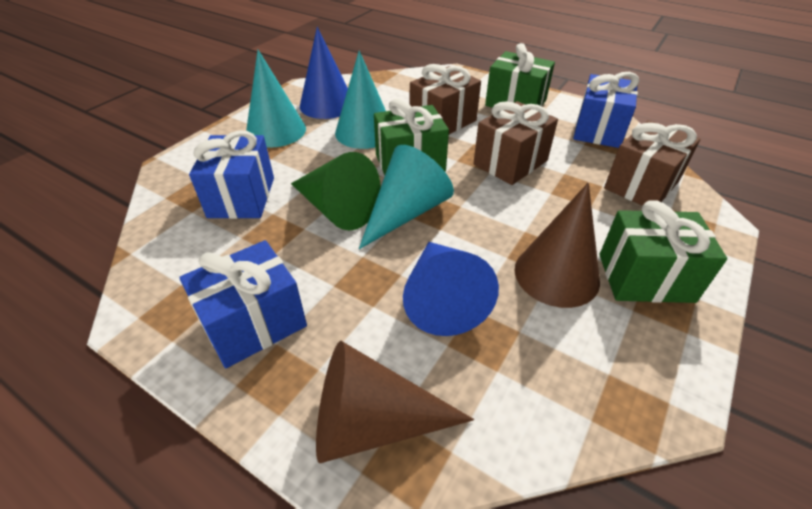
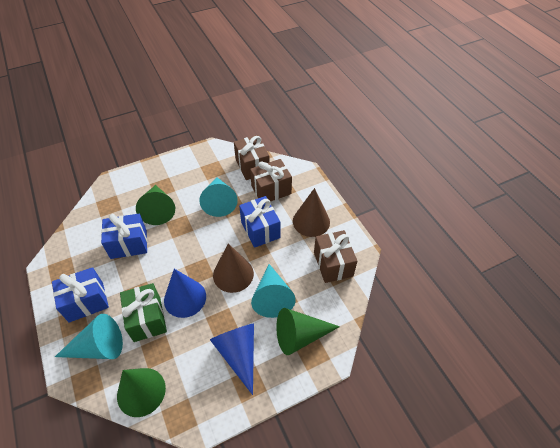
green cone: [291,152,381,231] = 1 -> [117,368,166,417] [136,185,175,225] [276,308,340,355] = 3
green gift: [374,99,449,175] [485,43,555,108] [599,200,727,303] = 3 -> [120,283,167,342] = 1

